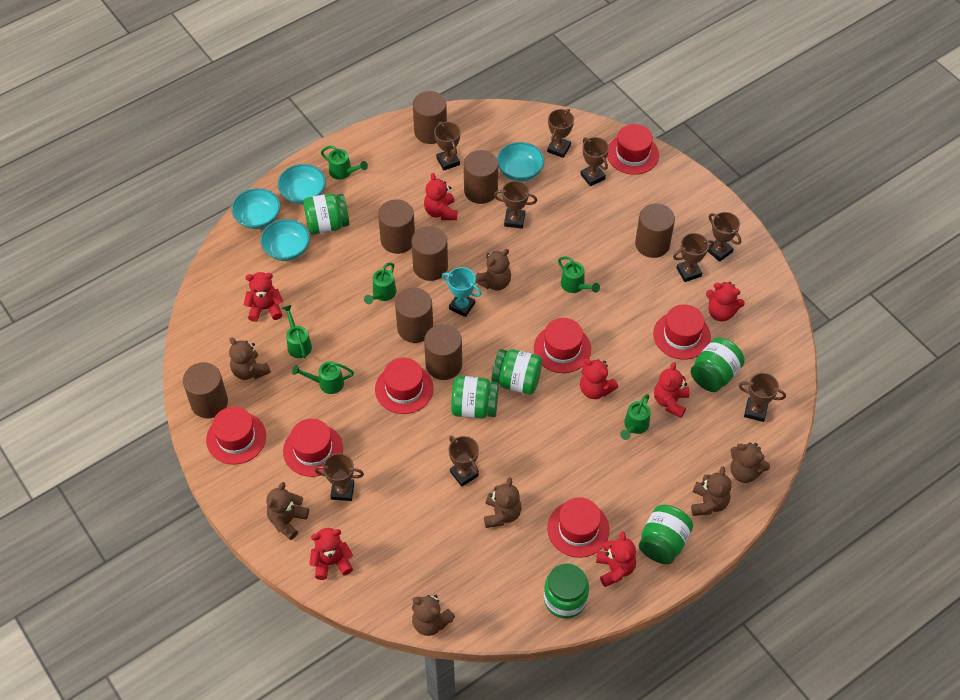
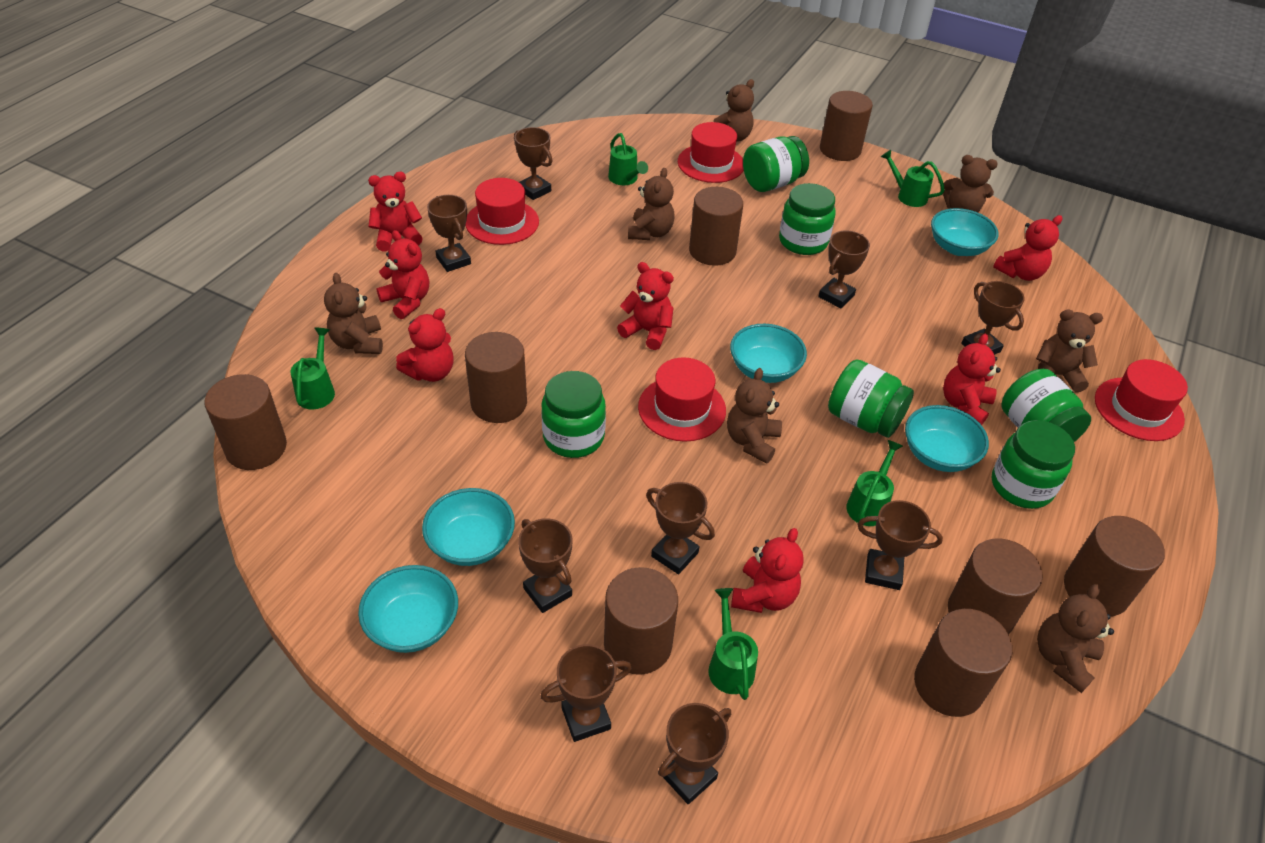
green watering can: [283,305,312,358] [292,362,354,394] [321,146,368,180] [364,263,396,305] [558,257,600,293] [620,394,651,440] = 6 -> [291,327,335,409] [608,133,648,185] [708,588,758,700] [846,440,903,526] [881,150,945,207] = 5
red hat: [206,407,266,465] [283,419,343,477] [375,358,434,414] [534,318,591,373] [547,497,609,558] [607,124,659,175] [653,304,711,360] = 7 -> [466,178,539,245] [638,357,726,442] [678,122,744,183] [1095,359,1188,441] = 4
turquoise bowl: [231,188,280,229] [260,219,310,261] [278,164,326,204] [497,142,544,182] = 4 -> [358,565,458,653] [422,488,515,566] [730,324,807,383] [905,405,989,472] [931,208,999,256] = 5
turquoise trophy: [442,267,482,317] = 1 -> none = 0

